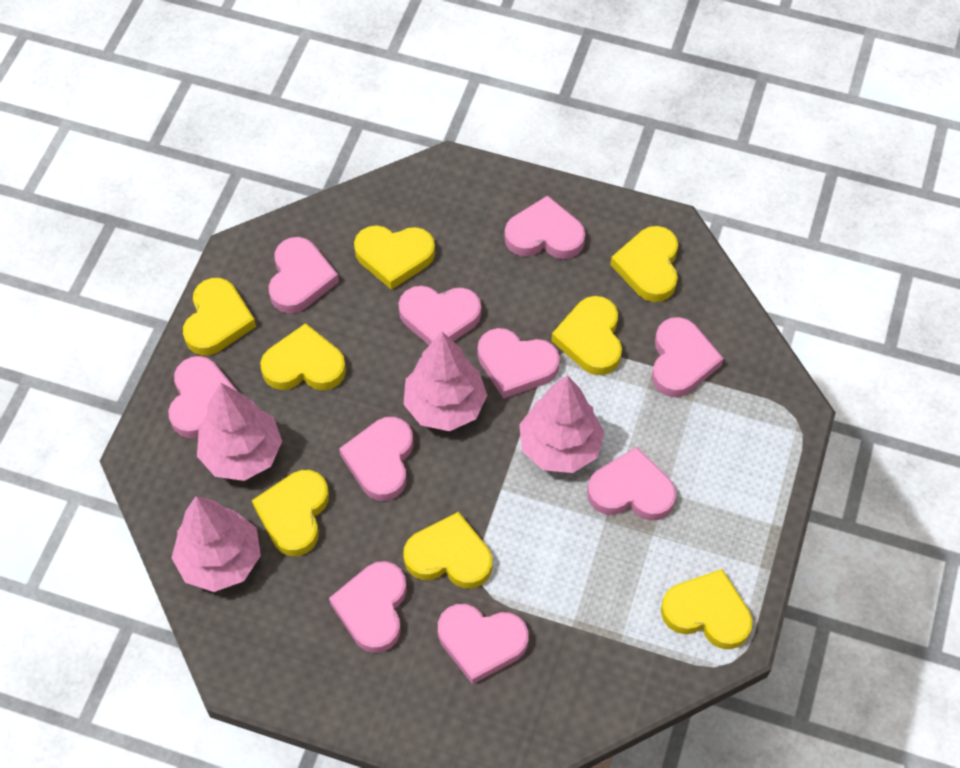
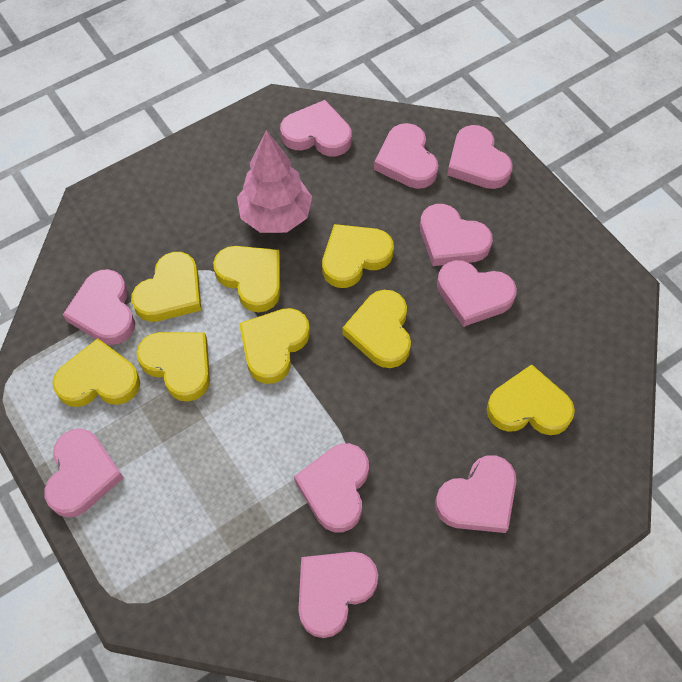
pink tree: [172,496,261,592] [197,383,282,481] [403,332,487,431] [519,375,604,473] = 4 -> [237,130,312,233] = 1

